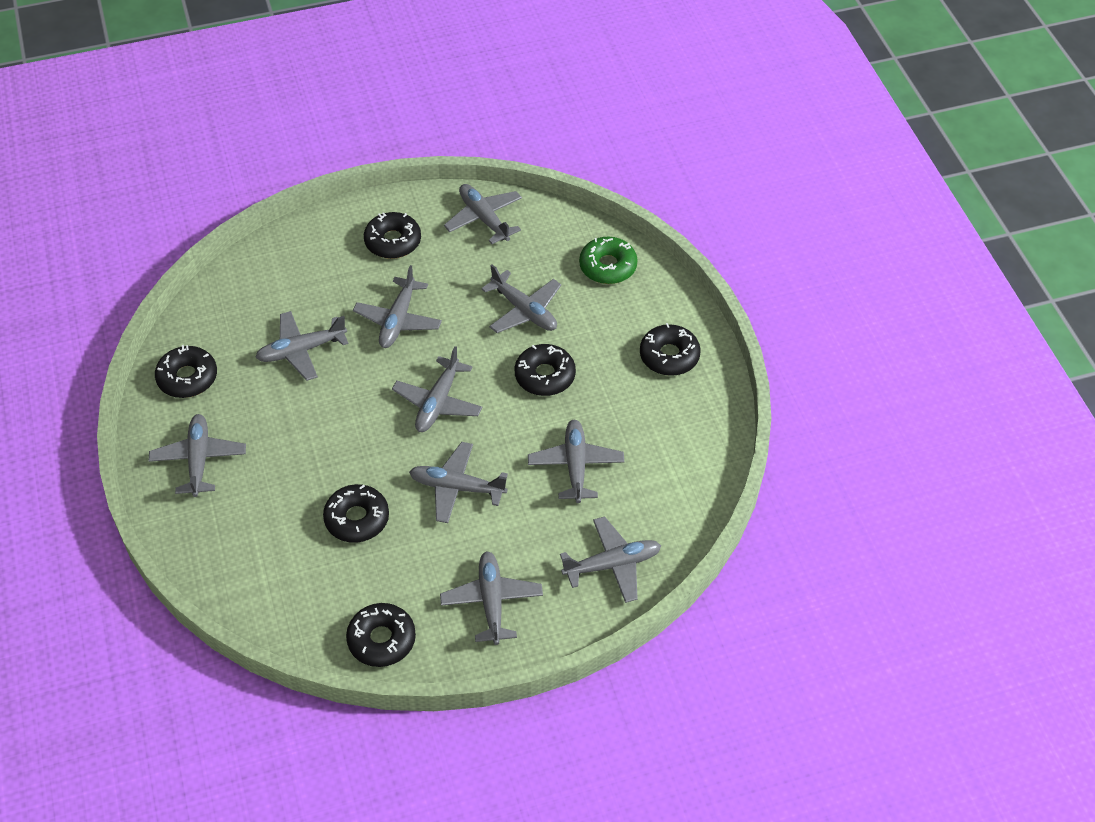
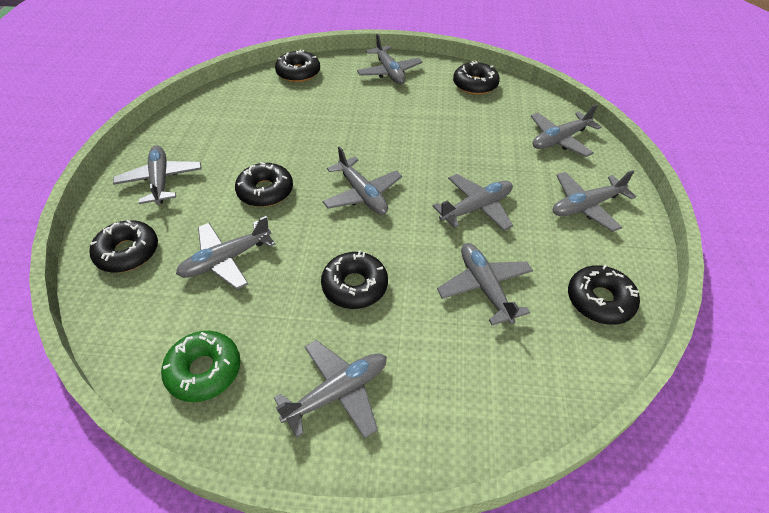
grey plane: [149,414,246,497] [255,311,349,381] [353,265,442,348] [392,346,483,432] [409,442,508,523] [440,551,543,645] [444,184,522,244] [481,265,561,333] [528,420,624,503] [560,516,661,603] = 10 -> [113,145,202,205] [176,216,275,290] [274,340,386,439] [322,146,402,215] [357,34,423,84] [433,174,513,231] [437,243,533,325] [531,104,601,157] [553,170,636,232] = 9

